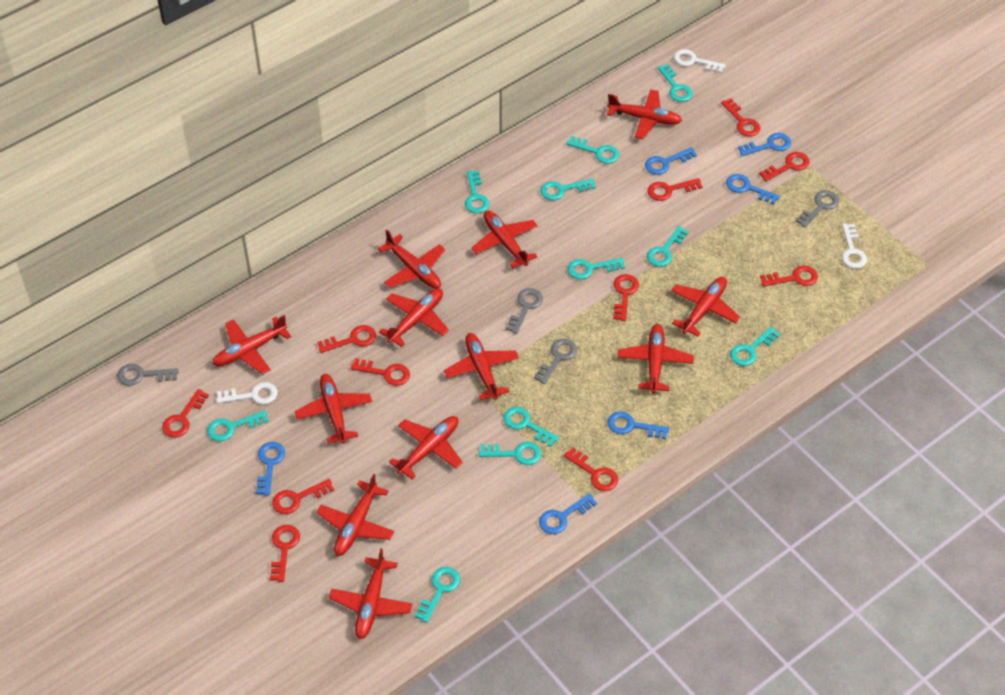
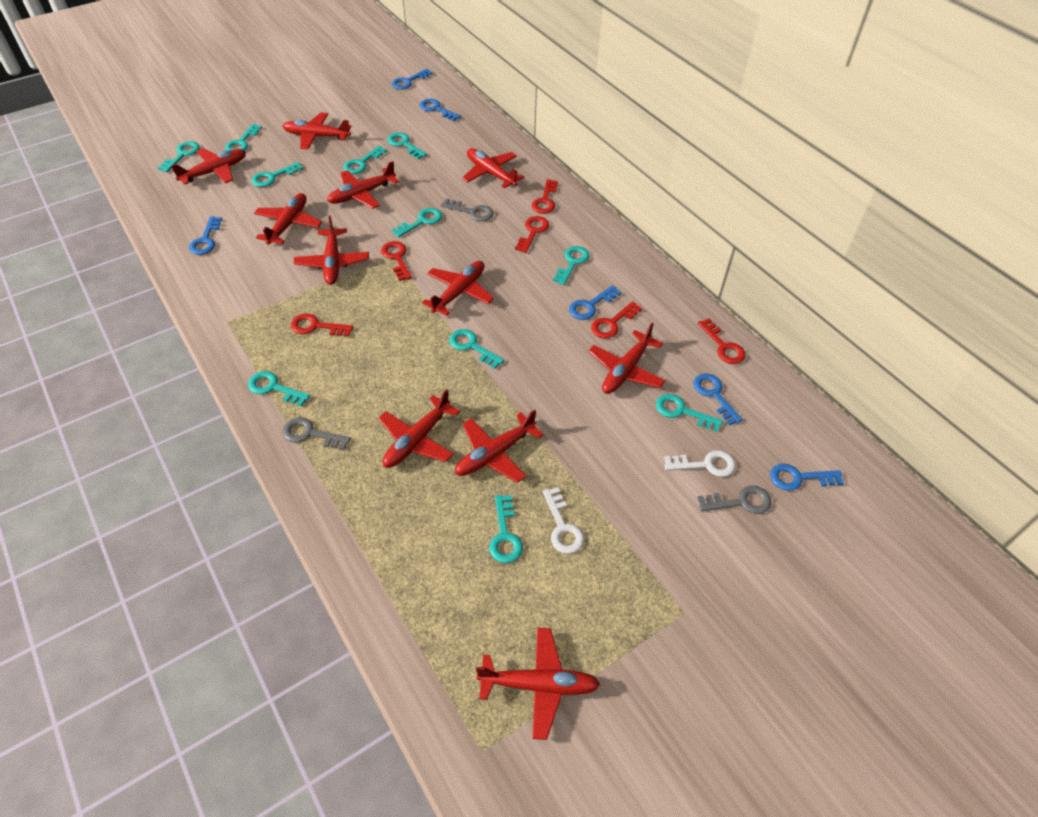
grey key: [117,364,178,386] [505,288,543,334] [534,339,577,384] [796,190,839,228] = 4 -> [282,417,351,450] [441,198,494,222] [698,485,771,514] = 3
red key: [162,389,209,438] [270,525,300,582] [272,479,334,514] [317,325,376,353] [351,358,410,386] [564,447,618,491] [613,274,639,321] [647,178,703,201] [721,98,760,137] [759,152,810,181] [760,265,818,286] = 11 -> [291,313,353,337] [381,241,412,281] [515,216,549,253] [531,179,558,214] [591,301,642,339] [698,318,746,364] = 6
red plane: [212,315,291,374] [294,374,372,444] [317,473,394,556] [329,548,413,639] [378,230,445,289] [379,288,449,347] [389,416,463,480] [444,333,519,400] [471,210,538,269] [607,89,682,139] [617,324,694,394] [671,277,740,337] = 12 -> [171,148,246,185] [254,193,322,245] [282,112,352,150] [294,216,369,285] [327,161,399,209] [379,389,460,468] [422,261,494,316] [455,410,544,483] [462,148,524,188] [476,628,600,740] [588,323,665,394] = 11
white key: [216,382,278,405] [674,49,726,73] [842,224,867,269] = 3 -> [543,487,584,554] [664,450,736,477] = 2

